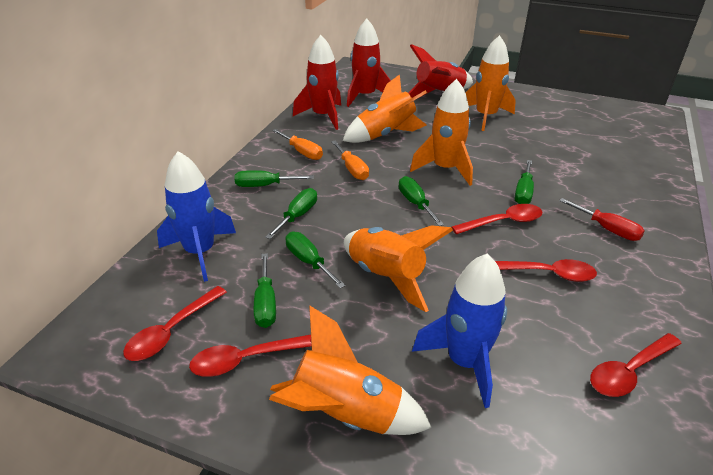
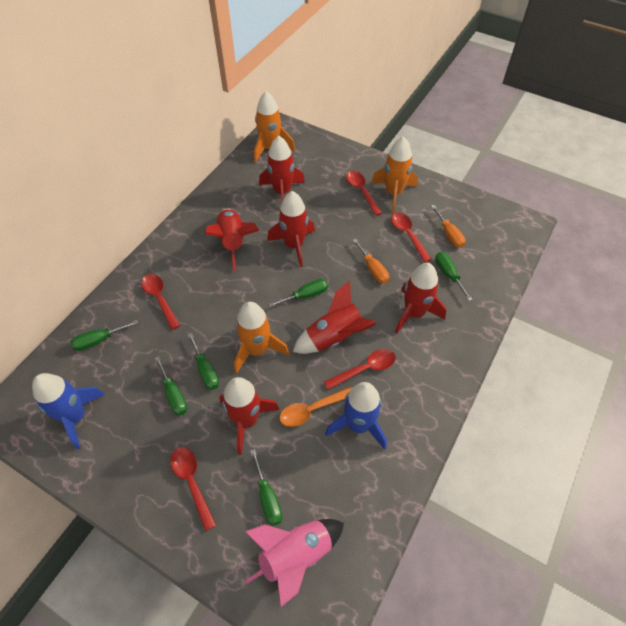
orange rocket: [269,305,432,435] [343,74,427,143] [344,225,453,312] [410,79,473,186] [465,35,516,131] = 5 -> [234,302,289,374] [254,91,295,163] [371,136,418,213] = 3
orange spoon: none = 0 -> [280,387,352,427] = 1
pink rocket: none = 0 -> [244,519,344,607] = 1
red rocket: [293,35,341,130] [347,19,391,107] [408,44,473,98] = 3 -> [205,209,259,271] [219,377,280,455] [259,136,305,202] [267,191,315,268] [293,280,376,354] [395,263,446,334] = 6
red screwdriver: [559,198,645,241] = 1 -> none = 0

